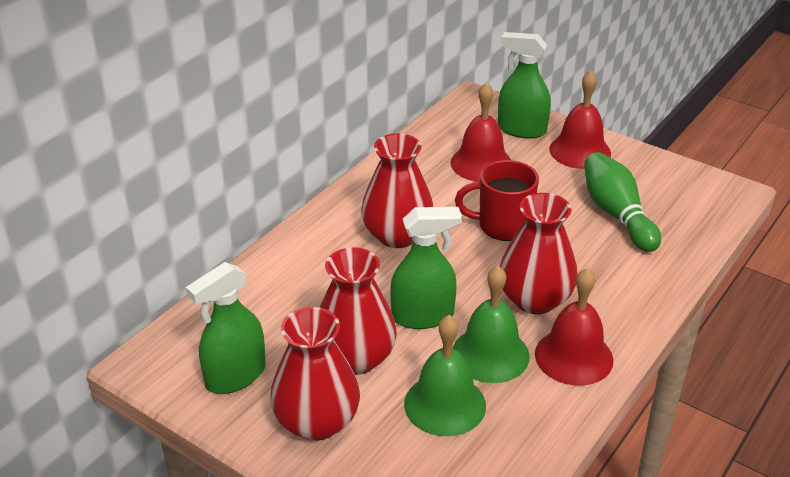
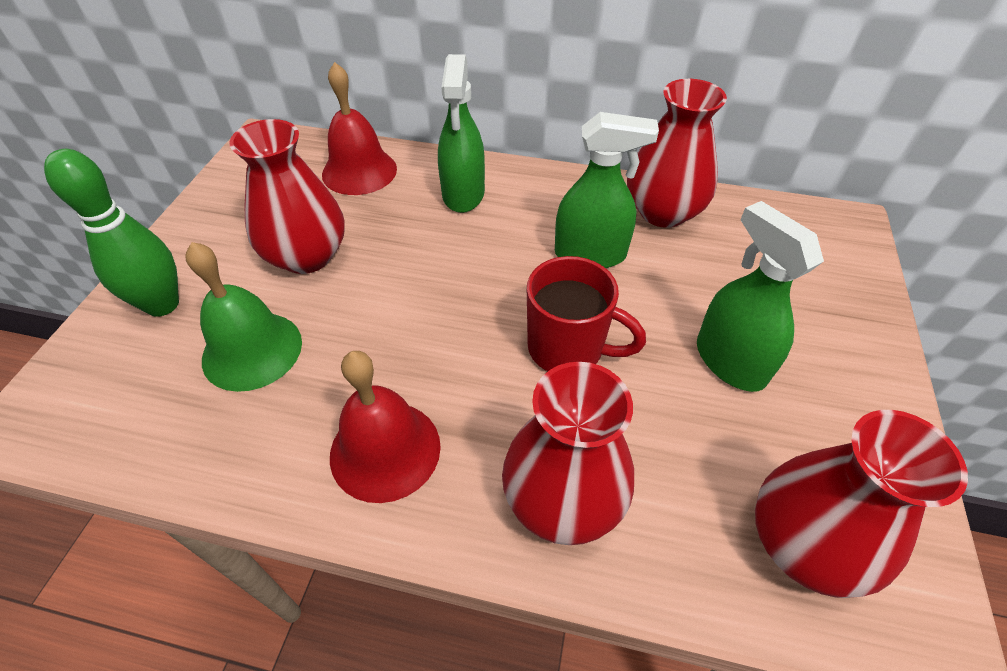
green bell: [404,315,486,436] [453,266,530,383] = 2 -> [185,242,302,392] = 1
red bell: [451,83,511,181] [535,268,613,386] [549,71,611,169] = 3 -> [322,62,397,195] [330,351,441,503] = 2

